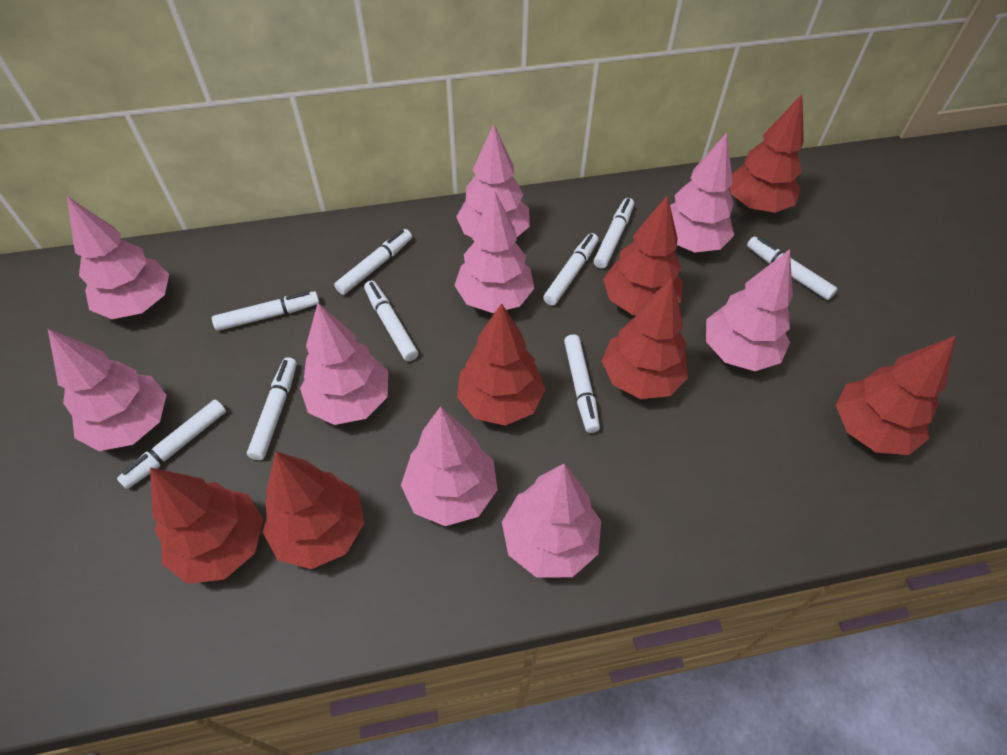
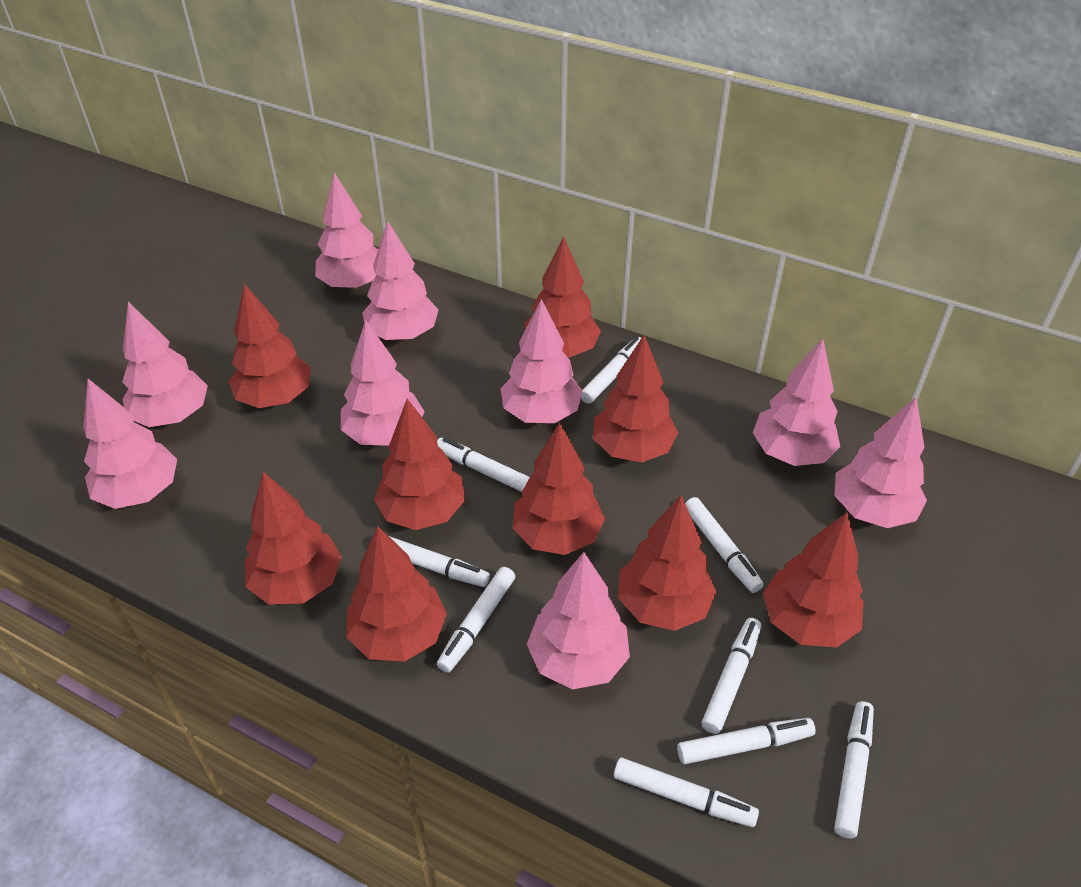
red tree: [150,468,263,584] [263,451,364,569] [457,303,545,426] [602,278,688,399] [603,195,683,315] [730,94,804,213] [836,335,956,455] = 7 -> [229,283,311,408] [245,471,342,605] [346,526,447,662] [374,399,465,530] [513,423,605,555] [525,237,601,357] [593,335,678,462] [618,495,717,631] [763,513,864,648] = 9

